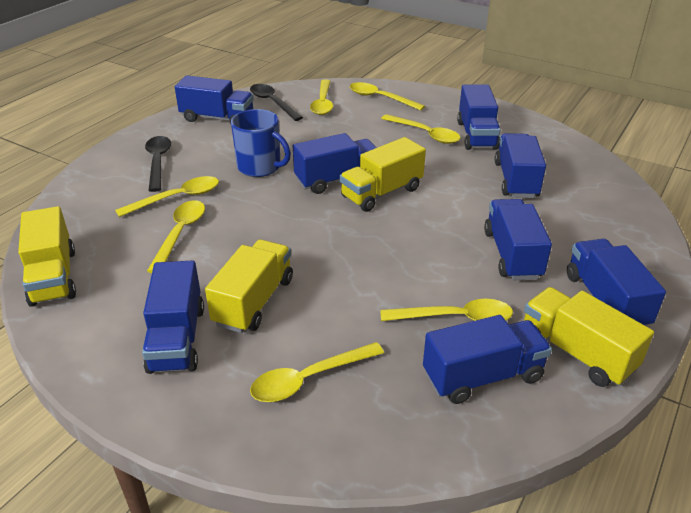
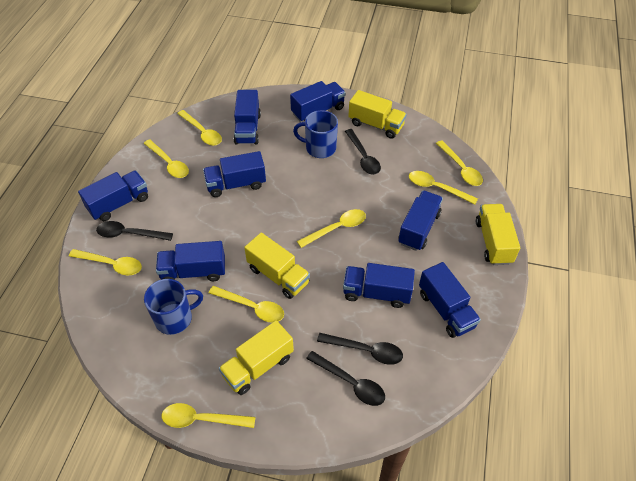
black spoon: [145,136,171,192] [250,84,303,121] = 2 -> [96,221,173,241] [306,351,385,406] [317,333,403,365] [345,129,381,175] = 4
blue mug: [231,109,291,177] = 1 -> [144,279,203,335] [293,110,338,158] = 2
yellow spoon: [115,176,219,217] [147,200,205,273] [250,342,384,402] [310,79,333,115] [350,82,425,111] [380,299,513,321] [381,114,461,144] = 7 -> [69,249,142,275] [143,139,189,178] [162,403,256,428] [177,110,222,146] [209,286,284,323] [297,209,366,248] [409,171,478,204] [436,140,483,186] = 8

